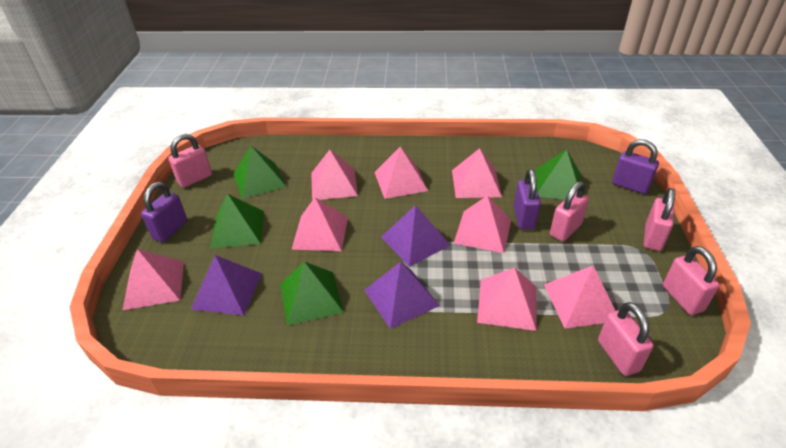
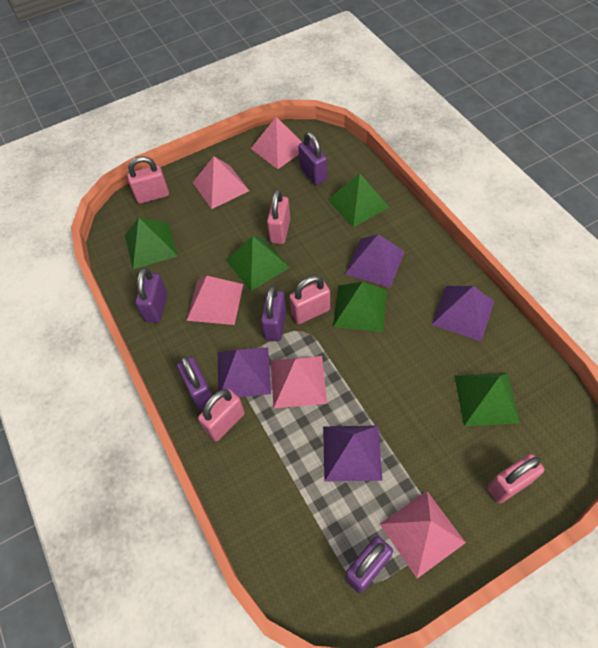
green pyramid: [210,194,264,248] [233,146,286,199] [280,262,344,326] [536,149,581,200] = 4 -> [125,217,178,269] [226,236,290,291] [328,173,389,227] [333,282,387,332] [455,373,520,426] = 5
pink pyramid: [123,249,184,310] [291,197,348,251] [311,150,358,201] [375,147,428,199] [452,148,502,198] [454,195,511,253] [477,267,537,331] [544,266,615,329] = 8 -> [187,276,243,325] [193,157,249,209] [251,117,302,169] [271,356,327,408] [380,491,466,578] = 5
purple padlock: [141,182,187,242] [514,169,541,230] [612,139,659,194] = 3 -> [135,268,168,323] [177,356,212,410] [261,286,286,341] [298,132,327,185] [345,536,393,593] = 5
purple pyramid: [191,255,262,316] [364,262,439,329] [381,205,451,267] = 3 -> [218,347,271,397] [323,425,383,482] [345,234,405,288] [432,286,494,341] = 4

